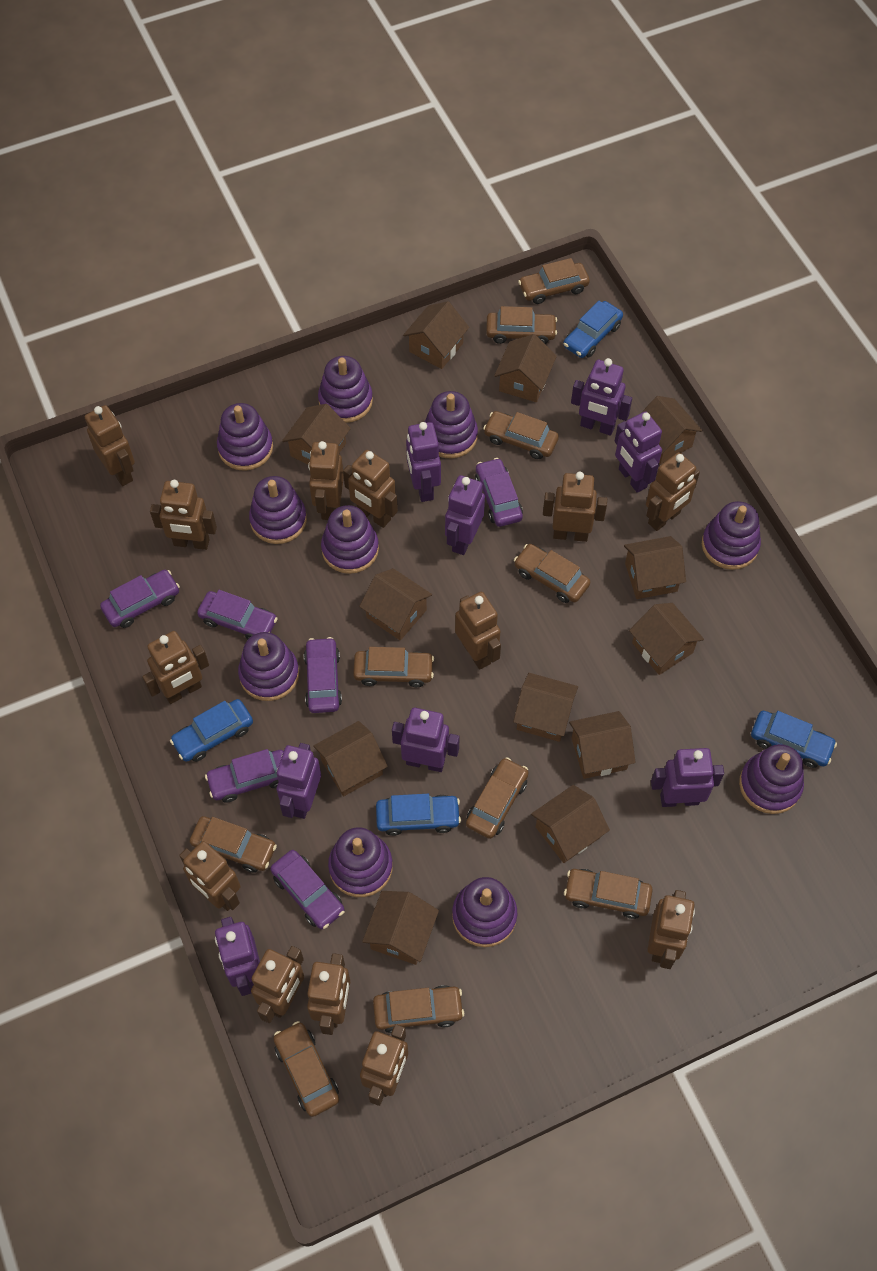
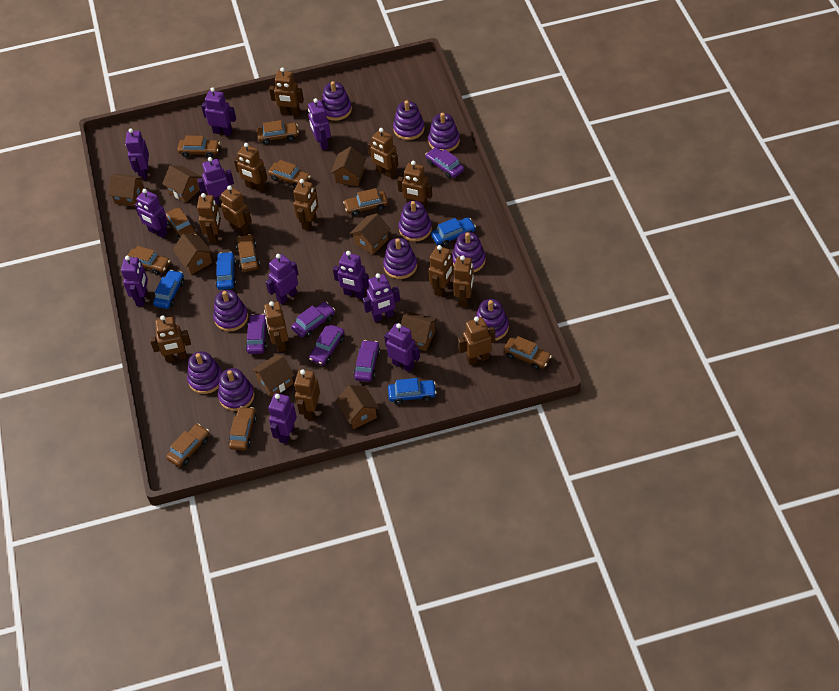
brown house: [282,404,351,465] [313,721,388,796] [359,568,432,640] [362,891,439,965] [403,301,469,369] [494,334,557,402] [513,673,578,742] [531,785,610,863] [569,711,636,779] [624,536,686,599] [629,603,704,675] [641,396,703,465] = 12 -> [108,173,144,207] [162,165,202,203] [172,234,213,275] [252,354,295,397] [331,147,366,186] [336,385,379,429] [349,213,391,255] [401,312,437,351] = 8
purple car: [100,570,180,628] [197,590,278,639] [205,749,284,803] [270,850,344,929] [304,637,342,713] [475,458,523,527] = 6 -> [245,314,267,354] [291,302,335,338] [309,325,345,365] [354,340,380,382] [425,147,464,178] = 5
purple robot: [215,917,260,996] [277,743,321,819] [392,708,460,772] [406,422,441,502] [445,475,485,555] [571,358,632,436] [615,411,662,493] [651,748,724,807] = 8 -> [121,256,148,306] [125,128,149,180] [135,189,168,238] [197,157,234,205] [201,87,236,136] [266,254,298,304] [268,393,297,444] [308,98,331,150] [333,251,369,299] [363,273,400,322] [384,323,420,372] = 11

